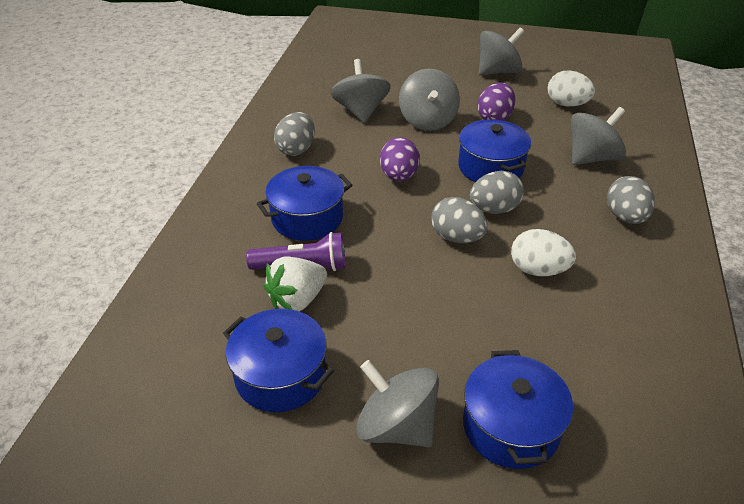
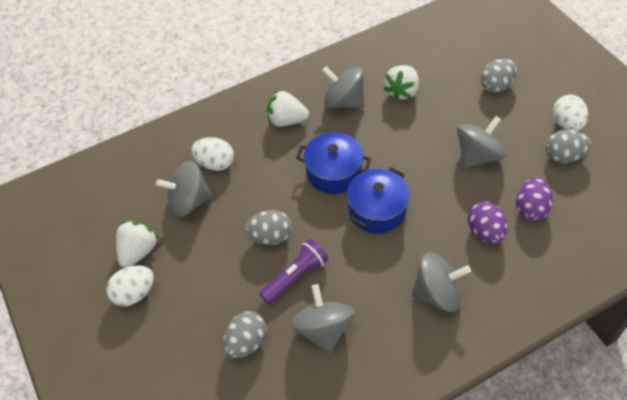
blue pot: [223,309,334,412] [257,166,352,241] [458,119,531,182] [463,350,573,469] = 4 -> [296,132,371,194] [347,167,410,234] = 2
white egg: [511,229,576,276] [548,70,595,106] = 2 -> [106,265,154,306] [191,137,234,171] [553,95,588,131] = 3
white strawberry: [264,256,327,311] = 1 -> [116,221,159,268] [267,90,309,127] [384,65,419,101] = 3

